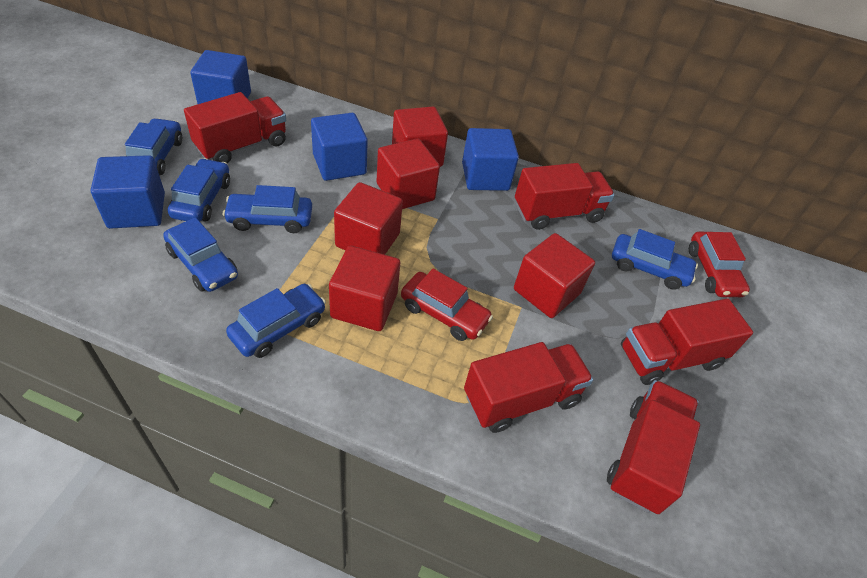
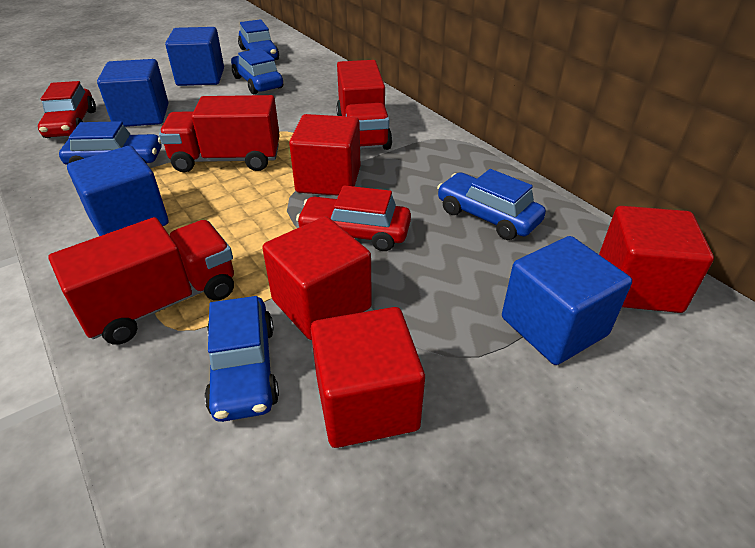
blue car: [125,118,182,175] [163,217,238,292] [168,158,230,222] [223,185,312,233] [226,284,326,358] [612,229,698,289] = 6 -> [59,121,161,165] [205,296,279,422] [231,48,283,94] [238,19,279,60] [437,169,546,240] = 5
red cube: [329,245,400,331] [334,182,403,255] [377,139,440,209] [392,106,448,167] [514,233,595,318] = 5 -> [262,216,372,340] [289,114,360,196] [311,307,425,448] [599,206,714,313] = 4
red truck: [184,92,286,164] [464,342,593,433] [515,163,615,230] [607,380,700,514] [621,299,753,385] = 5 -> [48,217,234,345] [159,95,280,172] [336,60,392,150] = 3

